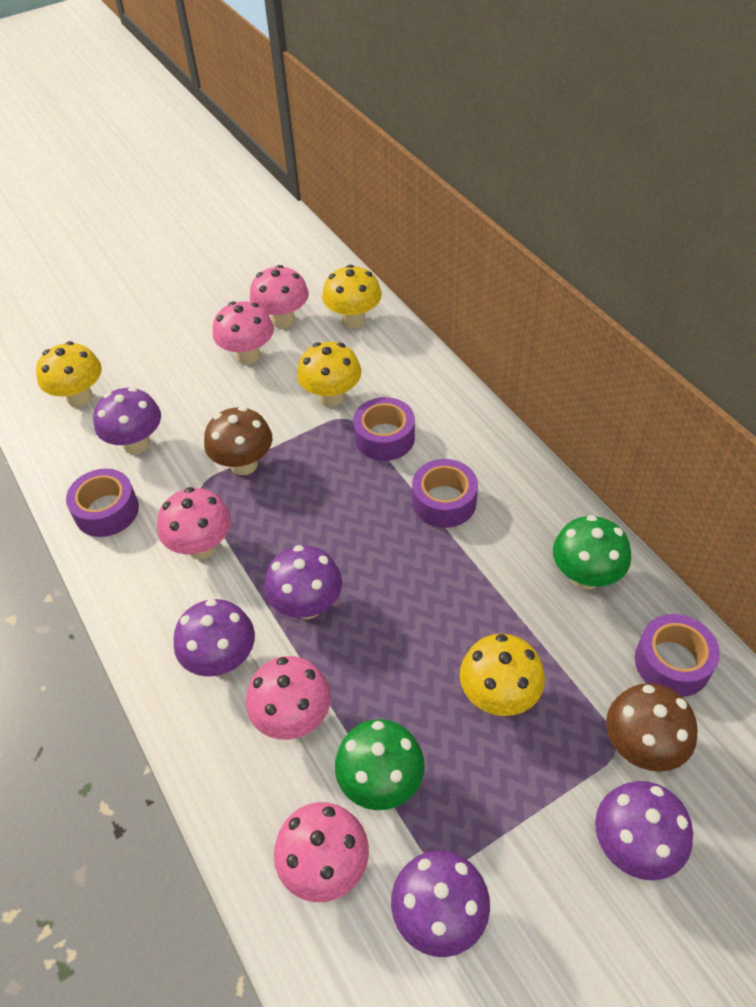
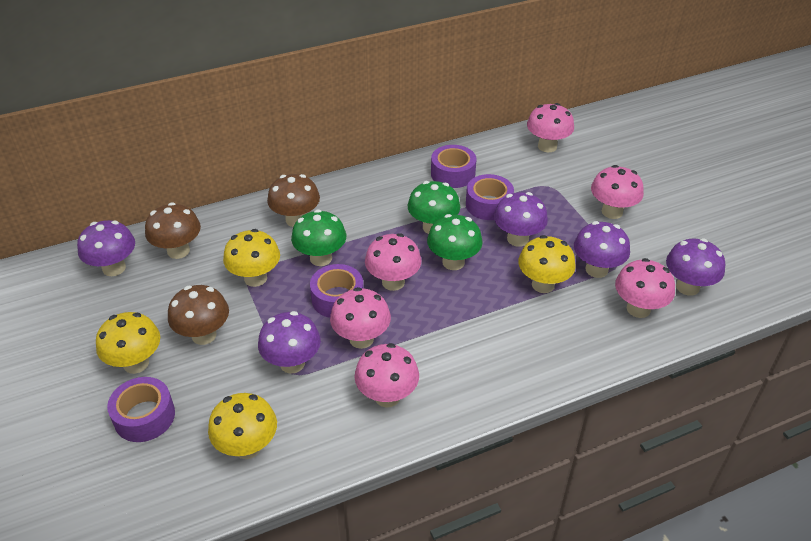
brown mushroom: [204,407,272,475] [606,683,698,772] = 2 -> [145,202,201,259] [168,285,229,345] [267,174,320,227] = 3
green mushroom: [335,719,425,810] [553,515,631,590] = 2 -> [291,209,346,266] [408,181,460,234] [427,214,483,270] = 3
pink mushroom: [157,487,231,559] [213,301,274,365] [246,656,331,740] [250,265,309,328] [274,802,369,902] = 5 -> [330,287,391,349] [354,343,419,408] [365,233,421,291] [527,103,574,152] [591,165,644,219] [615,258,675,318] = 6

